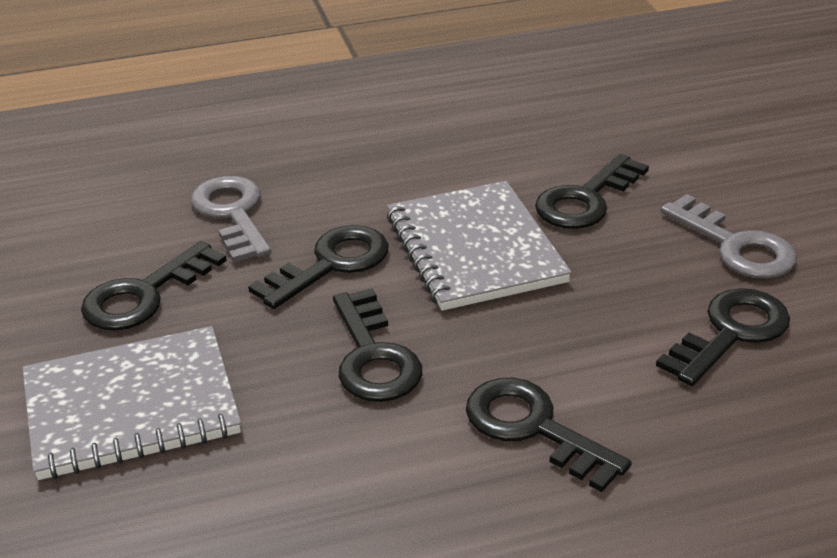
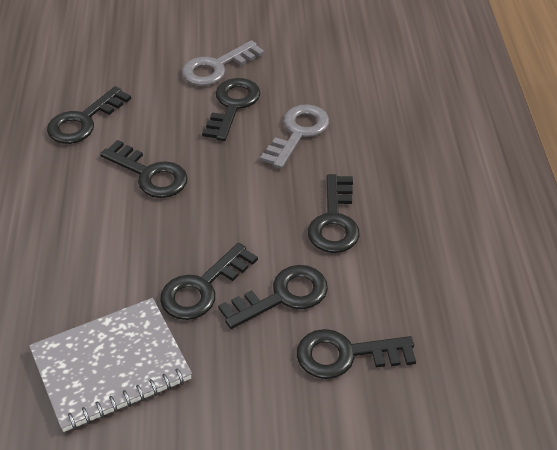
black key: [81,241,227,331] [248,225,389,309] [333,288,422,402] [466,378,632,492] [535,154,649,229] [656,288,790,386] = 6 -> [47,86,131,144] [100,140,188,198] [160,243,258,320] [202,78,261,141] [218,265,328,329] [297,329,416,379] [308,174,360,253] = 7
grey notebook: [23,326,241,480] [387,181,572,311] = 2 -> [29,298,192,432] = 1

